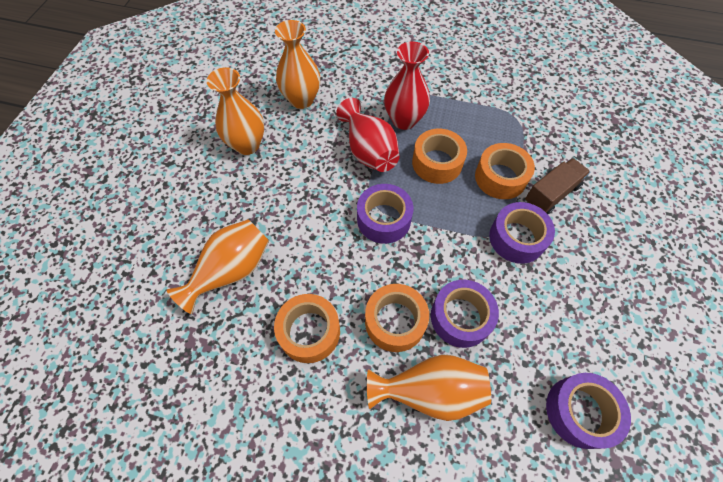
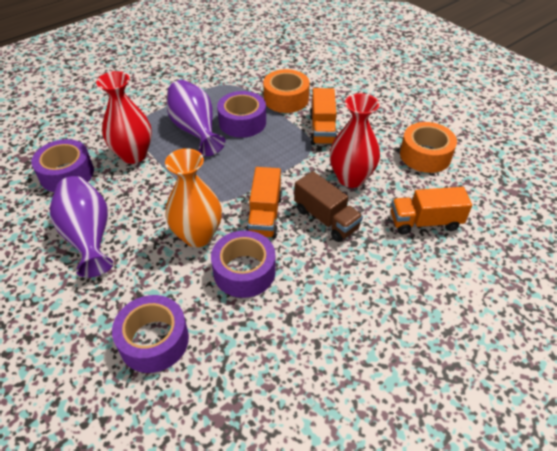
orange tape: [274,294,340,363] [365,284,429,352] [412,129,467,184] [475,143,535,199] = 4 -> [263,69,310,113] [400,122,457,173] = 2
orange truck: none = 0 -> [246,167,282,238] [310,88,337,145] [391,187,472,235] = 3
orange vase: [167,219,269,314] [207,67,264,155] [275,20,320,109] [367,354,491,421] = 4 -> [165,148,222,247] = 1
purple vase: none = 0 -> [50,176,113,278] [167,80,226,156] = 2

